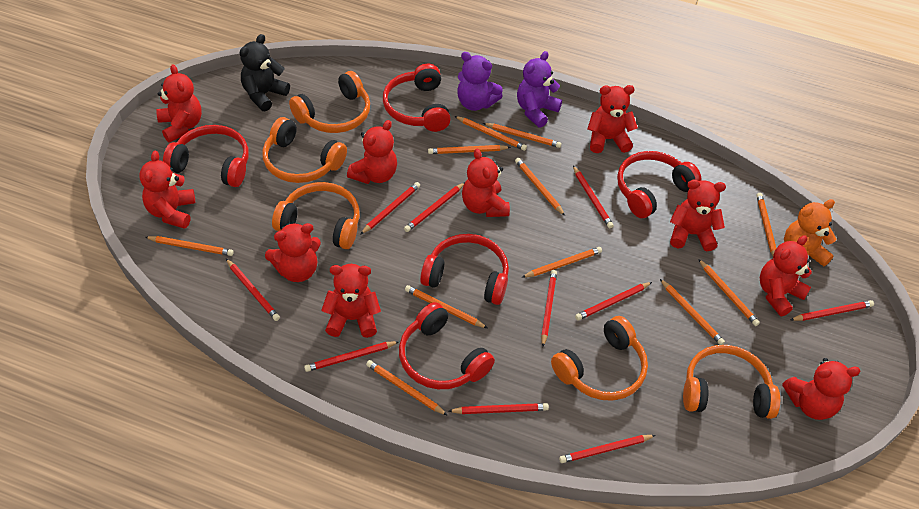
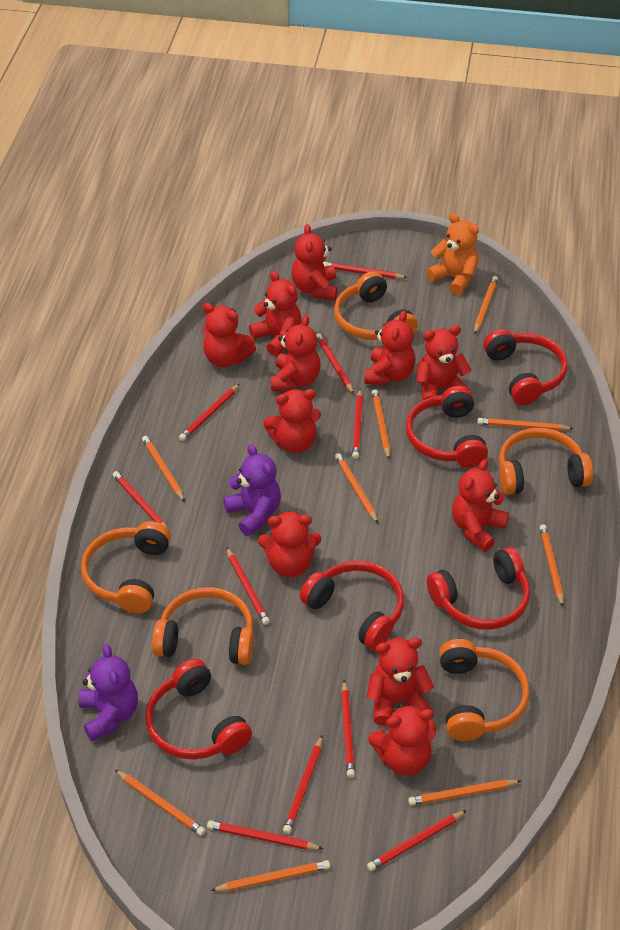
black teddy bear: [240,34,290,111] = 1 -> none = 0
orange pencil: [145,236,234,256] [366,360,448,416] [405,285,487,328] [428,145,511,154] [455,116,527,151] [483,123,562,148] [515,158,565,216] [521,247,602,278] [660,279,725,345] [699,259,760,326] [757,193,776,256] = 11 -> [115,770,205,836] [142,436,185,502] [211,860,330,891] [335,453,378,523] [372,389,390,459] [408,779,521,805] [474,276,498,334] [477,418,574,431] [540,524,564,607] = 9
red teddy bear: [139,151,195,229] [156,64,202,143] [265,223,321,282] [321,264,381,338] [347,120,397,184] [462,148,510,217] [587,85,638,153] [670,180,726,251] [760,235,812,316] [782,358,861,420] = 10 -> [202,303,256,368] [249,271,302,356] [258,511,321,577] [264,389,321,453] [271,315,321,391] [291,224,338,300] [364,311,415,385] [367,637,434,726] [368,703,436,776] [416,325,472,400] [452,459,509,552] = 11

